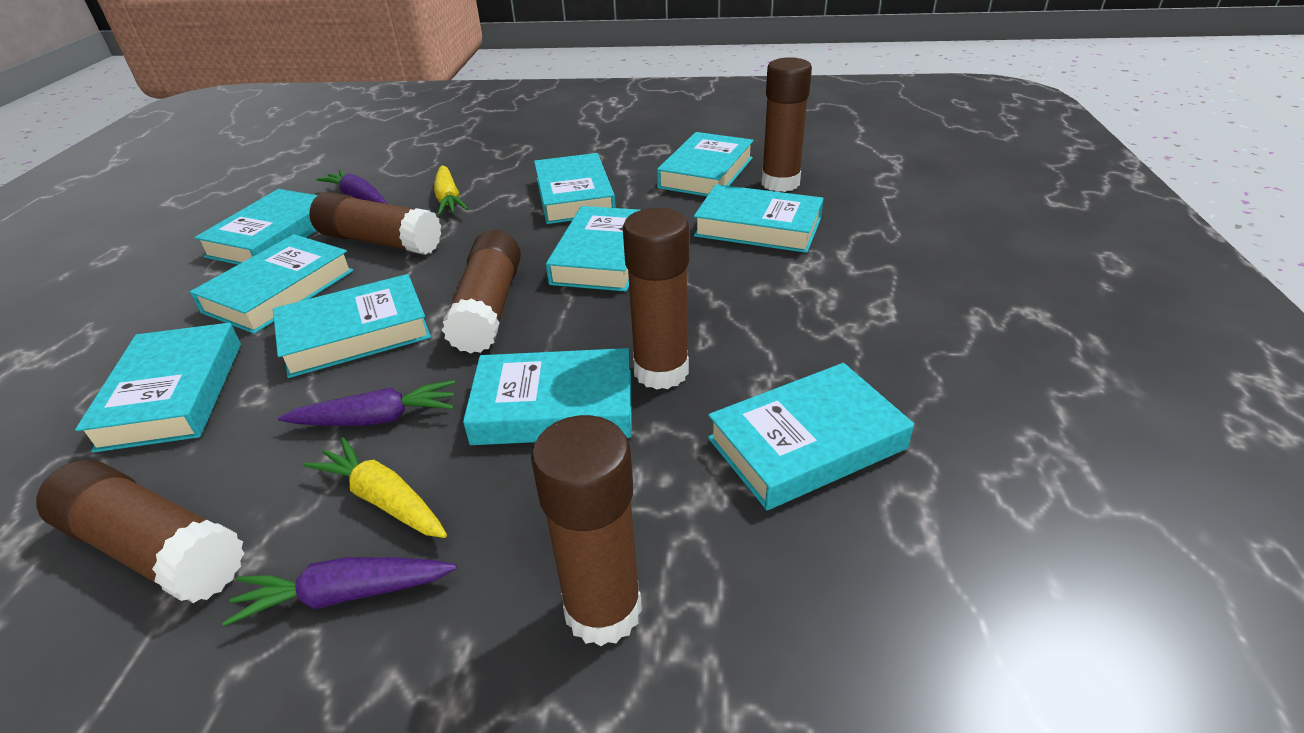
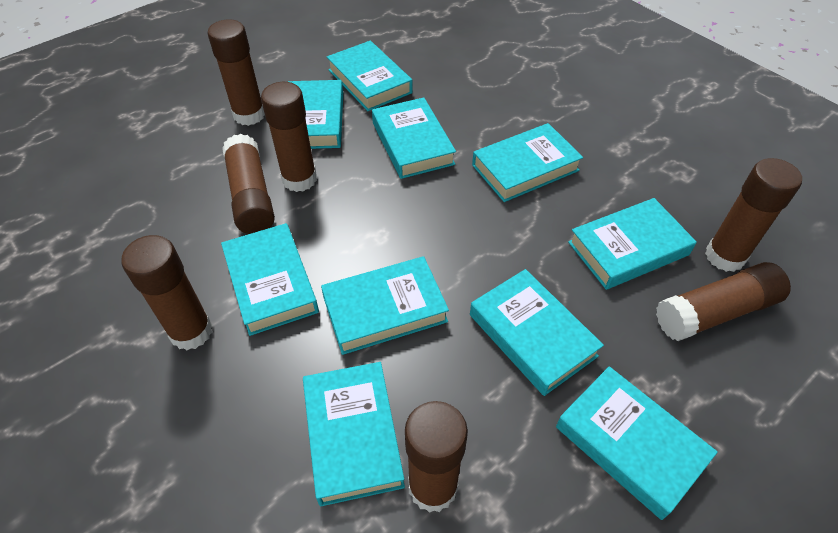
brown glue stick: [36,460,244,603] [309,192,441,255] [442,230,521,354] [531,415,642,646] [623,208,689,390] [761,57,812,192] = 6 -> [121,235,212,350] [208,19,265,126] [222,134,275,234] [261,82,317,192] [405,401,468,513] [656,262,791,341] [705,158,802,272] = 7
purple carrot: [222,557,457,626] [278,380,455,426] [316,170,387,204] = 3 -> none = 0
yellow carrot: [304,437,447,538] [434,165,468,215] = 2 -> none = 0

